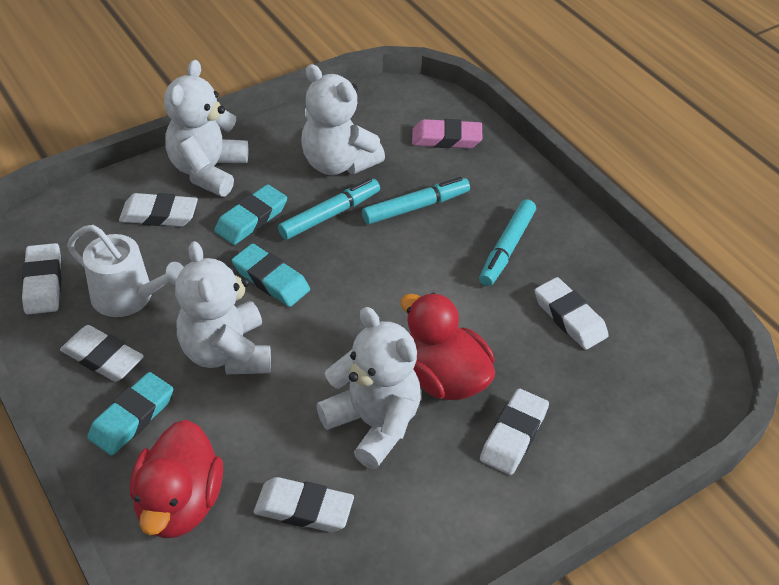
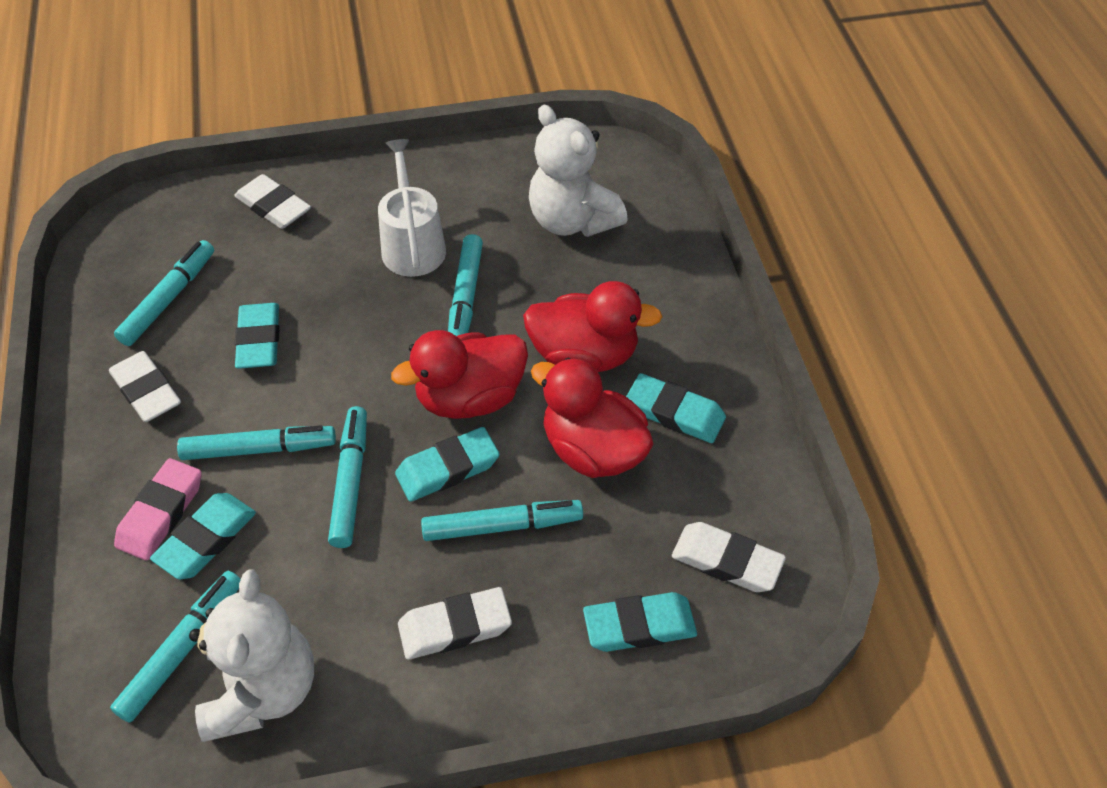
red duck: [130,420,223,538] [400,293,495,400] = 2 -> [391,330,528,419] [523,281,662,372] [531,358,654,478] = 3
turquoise eraser: [87,372,173,456] [214,184,287,245] [232,244,310,307] = 3 -> [150,493,256,579] [235,303,280,369] [395,427,500,502] [583,592,697,652] [626,373,726,443] = 5
turquoise marker: [278,178,380,240] [362,177,470,224] [479,199,536,286] = 3 -> [110,571,241,723] [114,240,214,346] [177,425,336,460] [328,406,367,548] [421,500,583,541] [448,234,483,336] = 6
white eraser: [22,243,61,315] [60,325,144,382] [119,193,198,226] [254,477,354,532] [480,389,549,475] [534,277,609,350] = 6 -> [109,351,181,422] [234,174,311,229] [398,587,512,660] [672,522,786,592] = 4
white teddy bear: [164,60,248,197] [175,241,271,374] [301,64,385,175] [316,307,421,469] = 4 -> [189,570,314,742] [529,105,628,237] = 2

